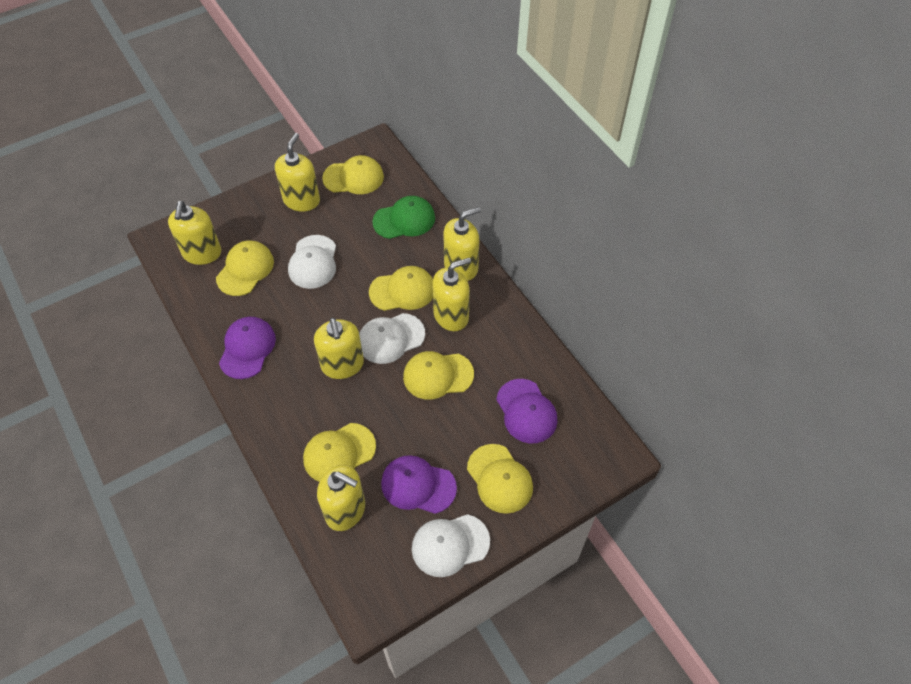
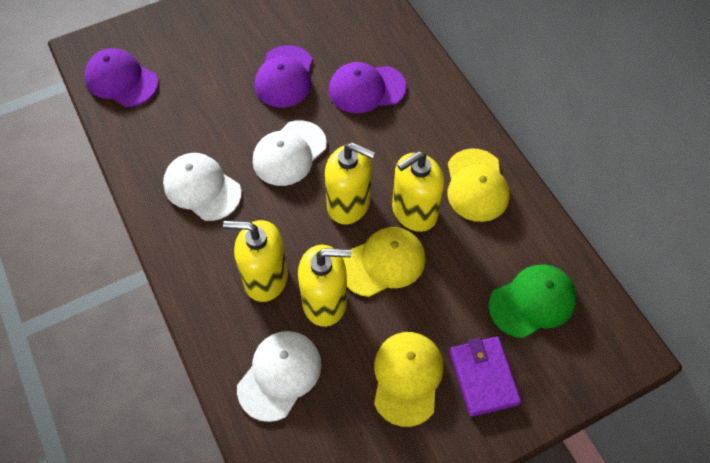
purple wallet: none = 0 -> [450,337,521,417] = 1
yellow cap: [216,241,274,296] [303,423,376,482] [322,155,384,194] [369,266,433,311] [403,351,474,400] [467,444,533,514] = 6 -> [342,227,426,297] [374,332,444,427] [448,148,510,222] = 3
yellow soap dispenser: [168,201,221,265] [275,133,320,211] [314,318,364,379] [317,465,365,531] [432,258,471,331] [443,207,481,281] = 6 -> [223,220,288,302] [298,245,351,327] [325,142,375,224] [392,151,444,232] = 4

